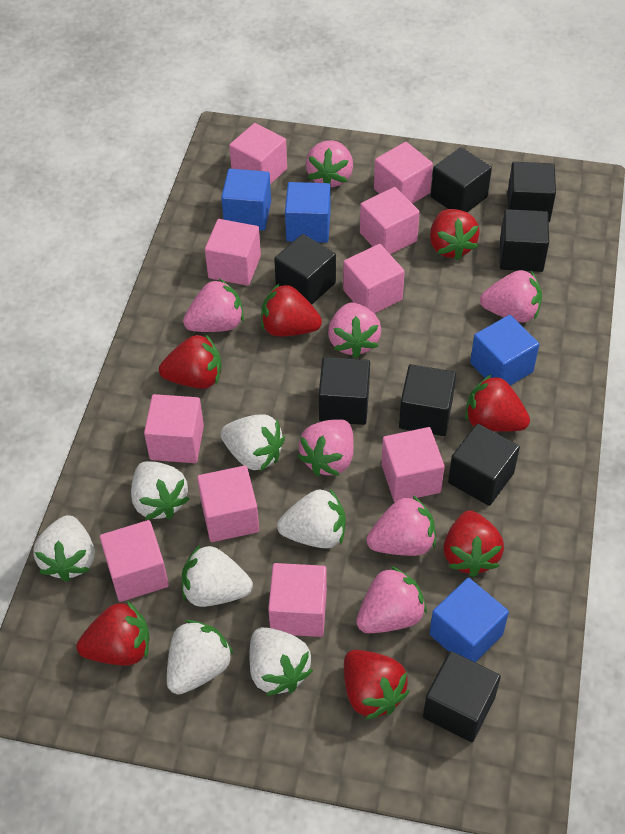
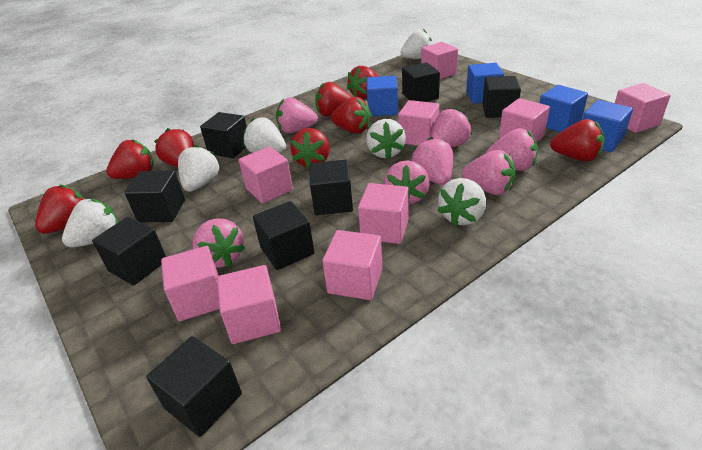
pink cube: [100,520,169,602] [144,394,204,463] [197,465,259,542] [205,219,261,286] [229,123,287,184] [268,563,327,637] [343,244,405,314] [360,187,420,255] [374,142,433,204] [381,427,445,502] = 10 -> [161,246,220,321] [217,265,281,344] [239,146,293,204] [322,230,383,300] [358,183,409,244] [398,100,439,146] [421,42,458,79] [499,98,550,142] [615,83,671,133] = 9
red strawberry: [76,601,150,666] [159,335,221,389] [261,283,322,337] [344,650,410,720] [430,209,480,261] [443,510,504,577] [465,374,530,432] = 7 -> [35,184,84,234] [106,139,154,179] [154,128,194,167] [290,128,330,169] [315,82,352,116] [331,97,372,134] [347,66,379,99] [550,119,605,162] = 8
white strawberry: [33,515,94,582] [131,461,189,520] [167,620,234,695] [182,545,253,607] [220,414,285,471] [249,627,313,696] [277,489,346,548] = 7 -> [62,198,118,247] [178,145,220,192] [243,118,286,153] [366,119,406,159] [401,29,432,59] [437,178,486,227] = 6

